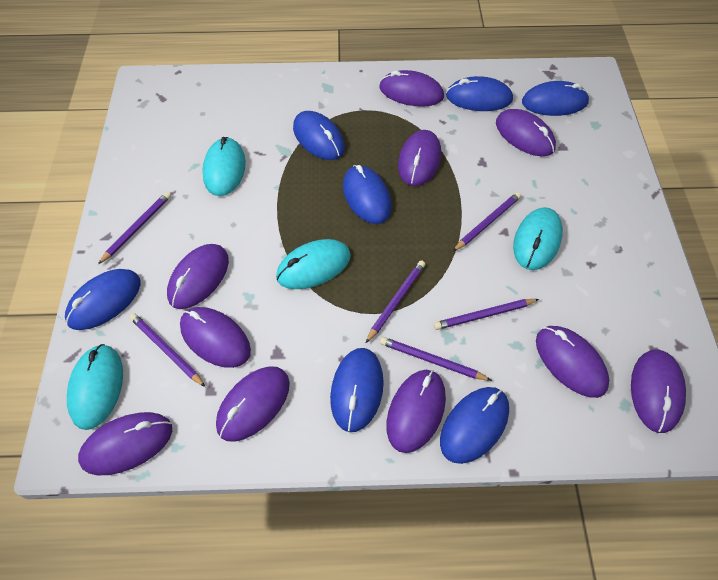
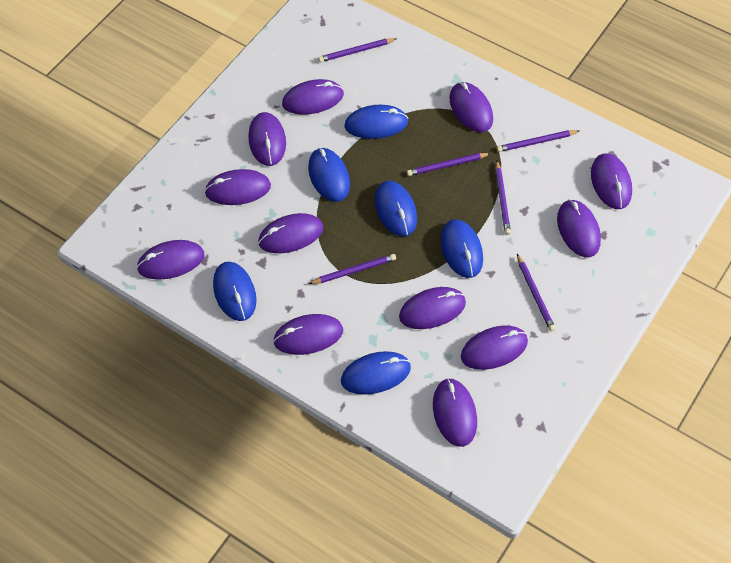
blue mouse: [65,269,141,330] [293,111,345,160] [330,348,384,432] [343,165,391,224] [440,387,509,464] [446,76,513,111] [522,81,590,116] = 7 -> [213,262,256,321] [308,148,350,202] [341,351,411,395] [344,105,408,139] [375,181,417,236] [440,219,483,278] = 6
purple mouse: [78,412,172,475] [167,244,229,309] [180,307,251,368] [216,366,290,442] [379,70,444,107] [386,370,446,453] [398,130,441,186] [496,109,556,156] [536,326,609,398] [631,349,686,433] = 10 -> [137,240,204,280] [204,169,271,205] [249,112,286,166] [258,213,324,253] [273,314,343,355] [282,79,344,115] [399,287,466,329] [433,378,477,447] [449,82,493,132] [461,326,528,370] [557,199,601,258] [591,153,632,209] = 12
turquoise mouse: [67,344,123,430] [202,137,246,196] [276,239,351,289] [513,207,563,270] = 4 -> none = 0

